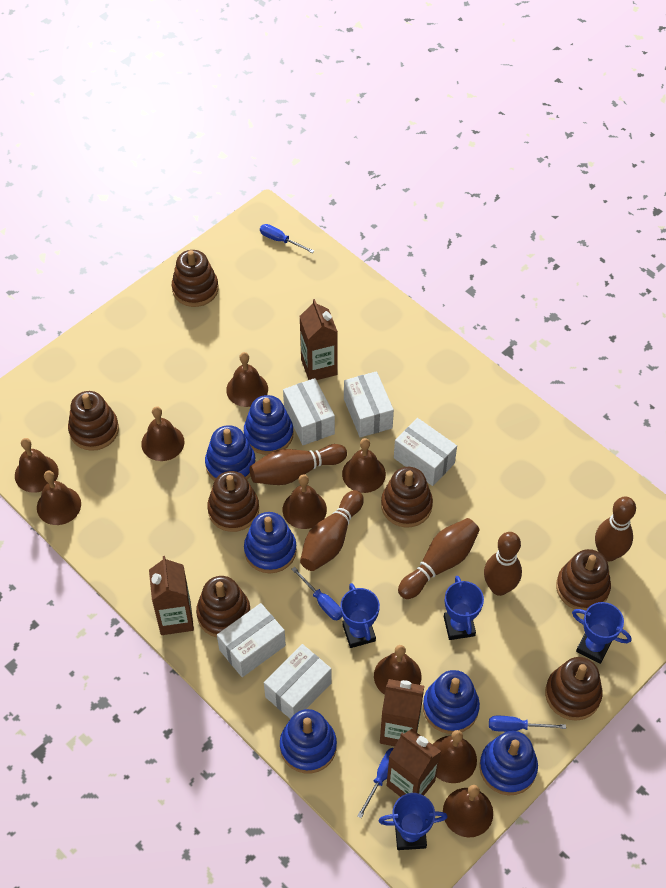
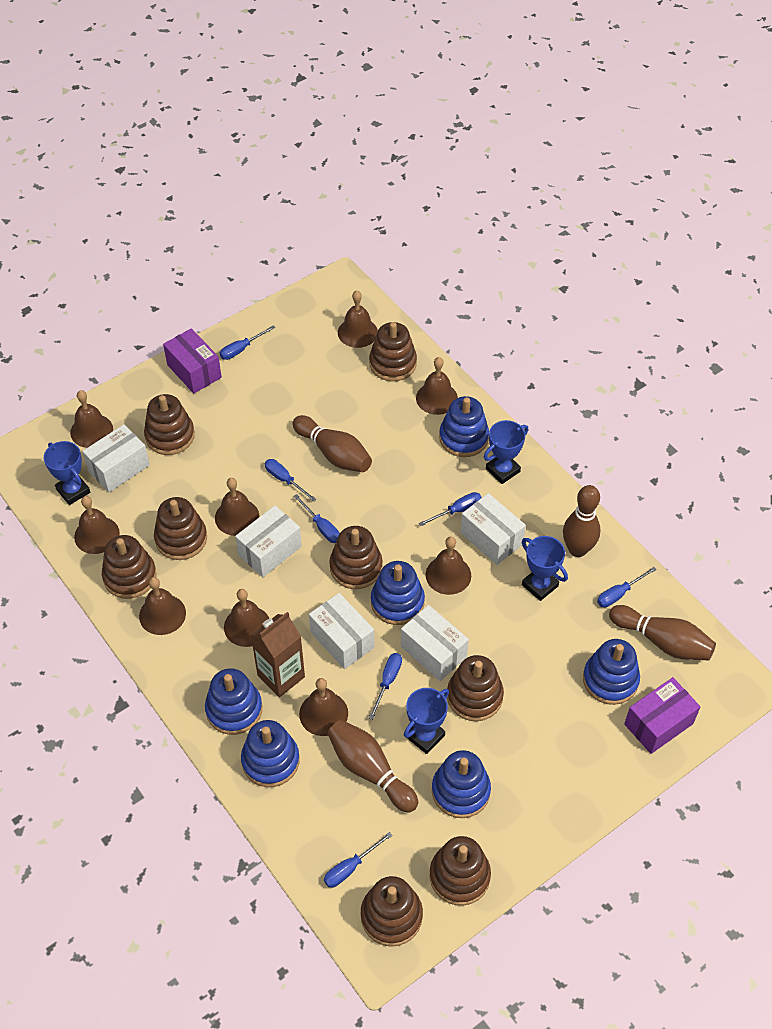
blue screwdriver: [260,224,314,253] [291,567,342,620] [357,748,393,818] [489,716,566,732] = 4 -> [220,326,275,360] [265,459,317,502] [293,494,340,543] [324,832,392,888] [369,653,402,720] [419,492,482,526] [597,567,657,607] = 7
brown bowling pin: [249,444,347,485] [300,490,364,571] [398,518,480,599] [484,532,522,596] [595,497,636,561] = 5 -> [293,415,372,472] [327,720,418,813] [563,485,601,557] [609,605,716,660] = 4
brown carton: [149,556,194,635] [299,299,338,380] [380,679,424,746] [386,729,441,797] = 4 -> [251,612,305,697] = 1
brown stacking toy: [68,391,119,451] [172,250,218,307] [196,576,250,638] [207,471,259,532] [381,467,433,527] [545,657,603,721] [556,549,611,610] = 7 -> [102,535,157,599] [144,394,195,455] [154,497,207,560] [329,526,383,589] [361,876,423,947] [369,322,417,381] [430,836,491,906] [447,655,504,721] = 8
purple box: none = 0 -> [163,328,222,393] [624,677,700,754] = 2

